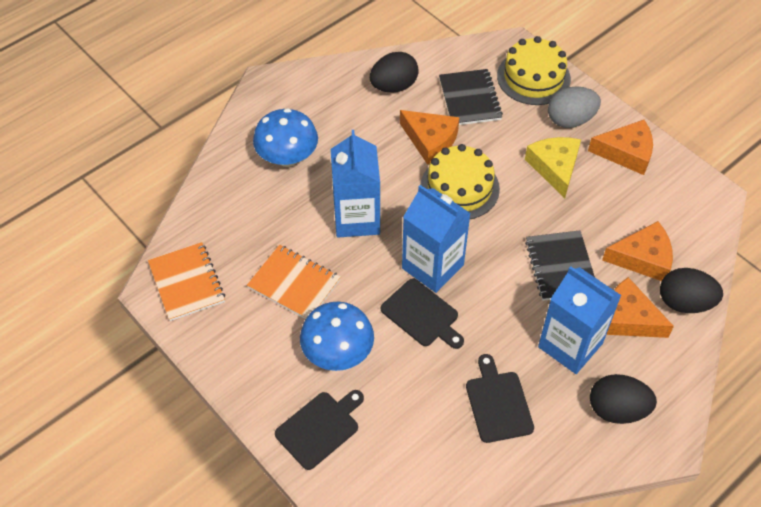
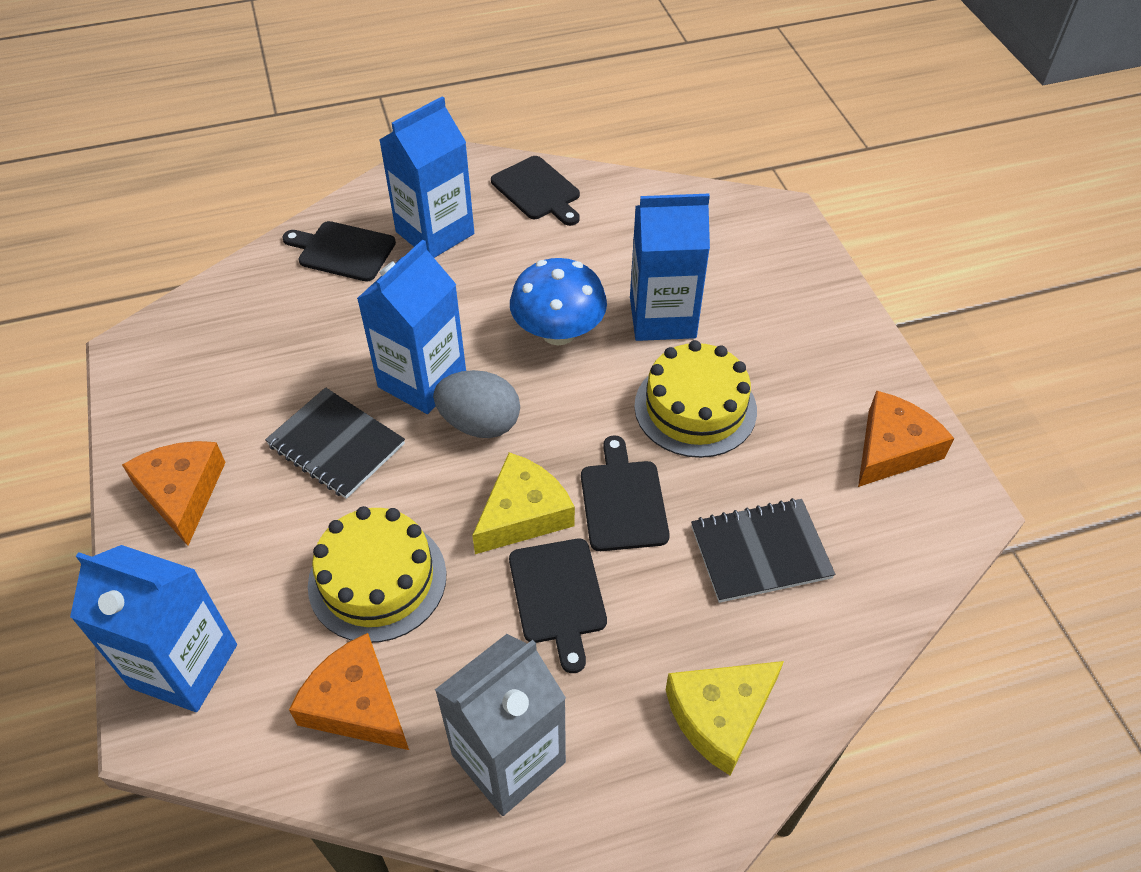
black cutting board: [275,390,364,470] [381,278,464,349] [466,354,534,443] = 3 -> [282,221,396,282] [491,156,580,226] [509,539,607,673] [581,436,670,551] = 4
black egg: [370,52,419,92] [590,374,657,424] [660,268,723,313] = 3 -> none = 0
blue carton: [331,130,380,237] [402,185,471,293] [538,266,622,374] = 3 -> [70,545,237,712] [357,239,466,414] [379,96,474,258] [630,194,710,341] = 4
blue mushroom: [253,108,318,167] [300,302,374,371] = 2 -> [510,258,607,345] = 1
grey carton: none = 0 -> [435,634,566,816] = 1
orange cheese: [400,110,460,165] [588,120,653,175] [602,221,673,281] [606,277,674,338] = 4 -> [122,441,226,546] [289,633,409,750] [858,391,954,487] = 3
orange notebook: [148,242,225,321] [247,245,341,319] = 2 -> none = 0
yellow cheese: [525,137,581,198] = 1 -> [472,452,575,554] [666,661,784,776] = 2

